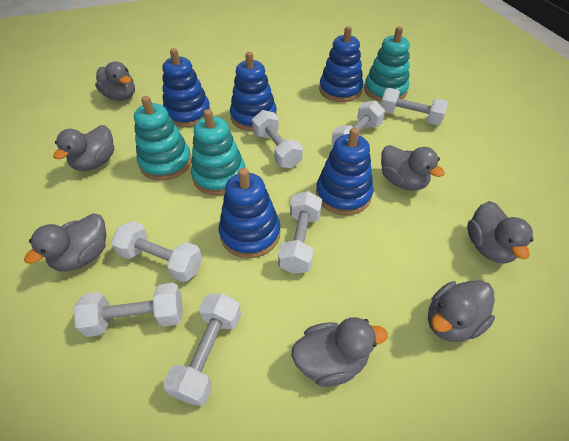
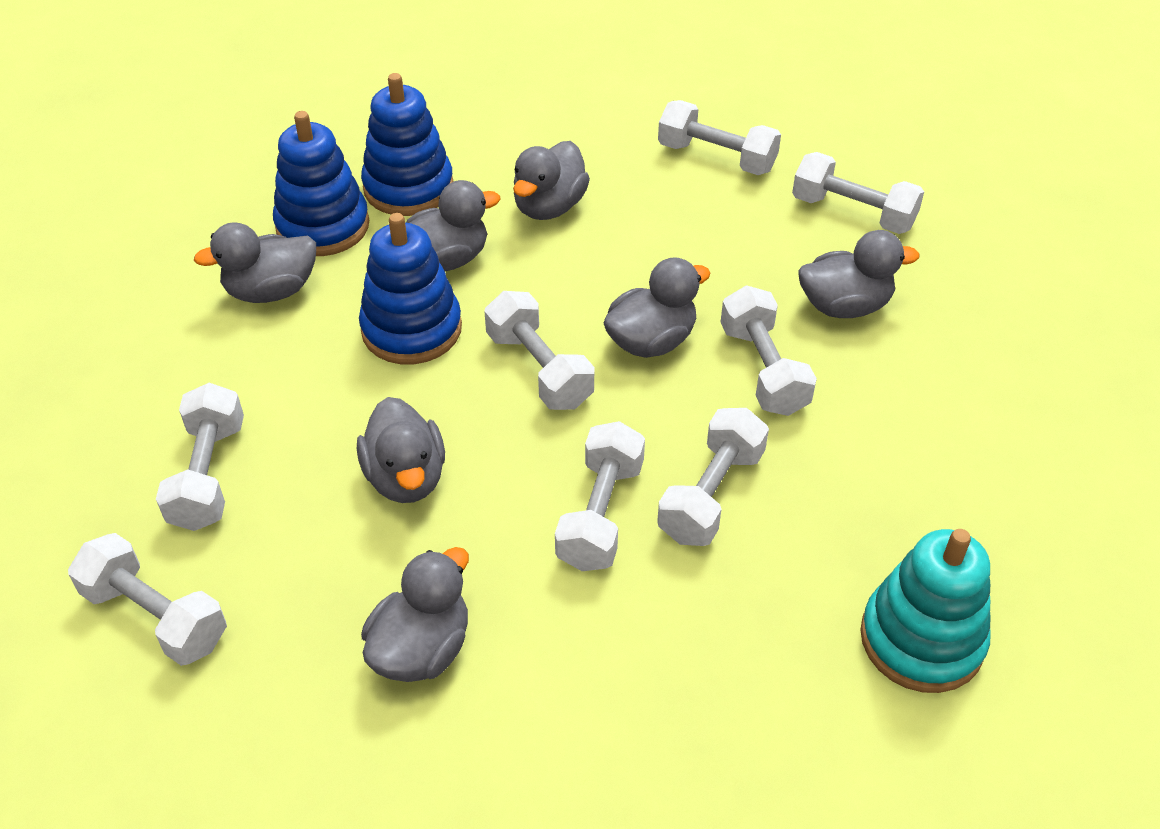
blue stacking toy: [162,48,211,127] [219,168,280,258] [230,52,277,131] [316,127,373,215] [319,26,363,102] = 5 -> [273,111,369,256] [359,213,462,364] [361,73,454,216] = 3
turquoise stacking toy: [134,96,192,181] [191,109,245,196] [364,27,410,102] = 3 -> [860,529,991,693] = 1
white dumbbell: [74,283,183,337] [111,221,202,282] [163,293,241,406] [252,110,303,168] [278,191,322,274] [332,100,385,145] [381,88,448,125] = 7 -> [68,533,227,666] [156,383,244,531] [484,291,594,410] [555,421,645,571] [657,408,769,546] [658,100,781,175] [721,285,817,416] [792,152,924,234] = 8

